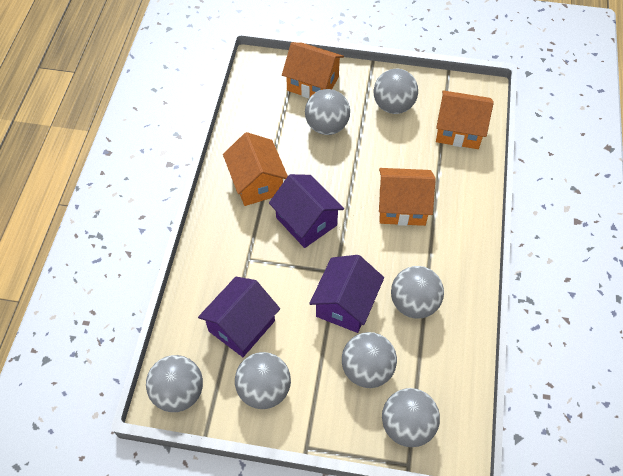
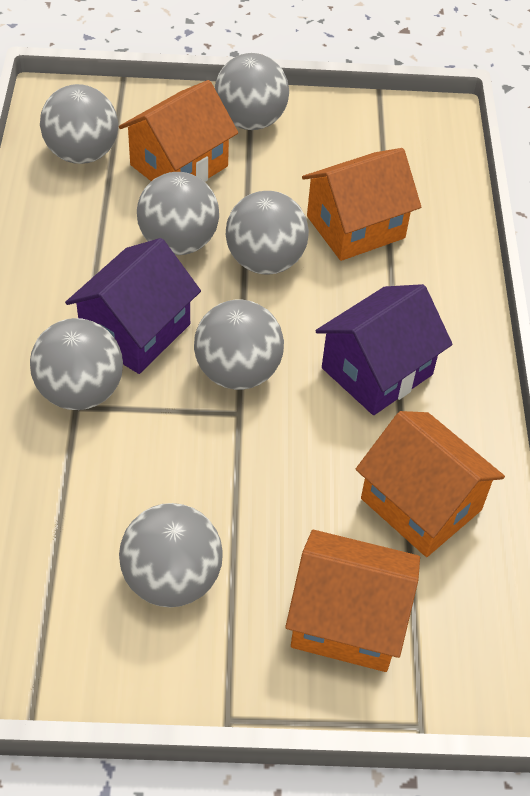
purple house: [198,277,280,357] [269,174,344,248] [309,255,384,333] = 3 -> [65,238,201,374] [315,284,453,415] = 2

